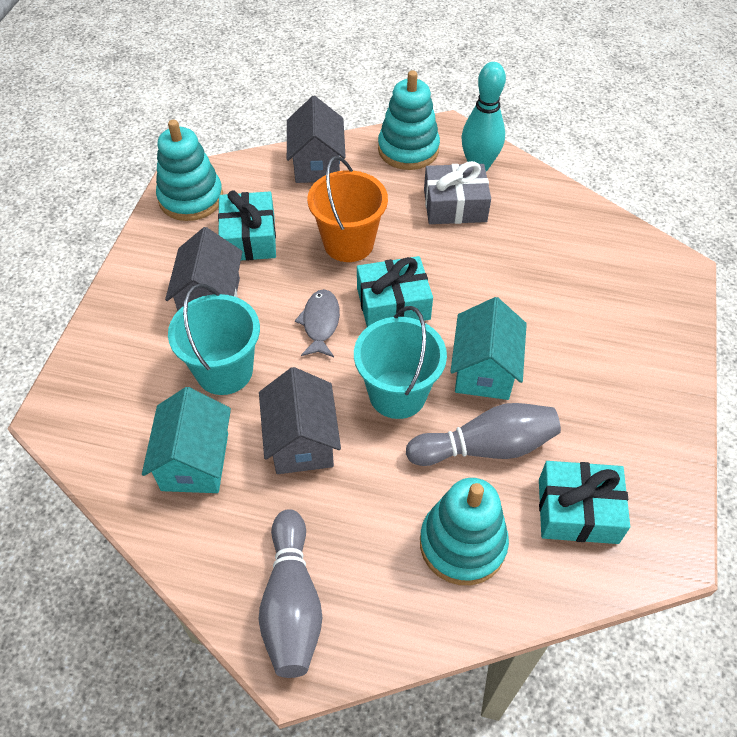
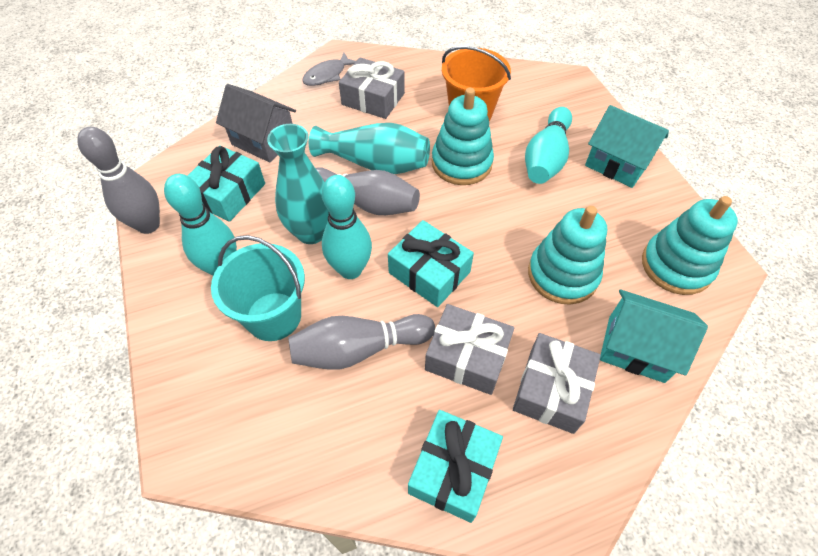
grey bowling pin: [258,509,323,678] [406,403,561,466] = 2 -> [77,127,160,234] [288,314,435,370] [316,167,420,215] = 3
grey gift: [424,161,491,224] = 1 -> [339,57,405,119] [425,304,514,395] [513,333,601,434] = 3
grey house: [165,227,242,311] [259,367,341,474] [287,96,346,183] = 3 -> [216,84,296,162] = 1
turquoise bowling pin: [462,62,506,171] = 1 -> [164,174,237,275] [322,175,372,279] [525,107,572,184] = 3
turquoise bucket: [168,284,260,395] [354,306,447,419] = 2 -> [211,235,305,341] = 1
turquoise vase: none = 0 -> [267,124,329,244] [309,123,430,174] = 2

